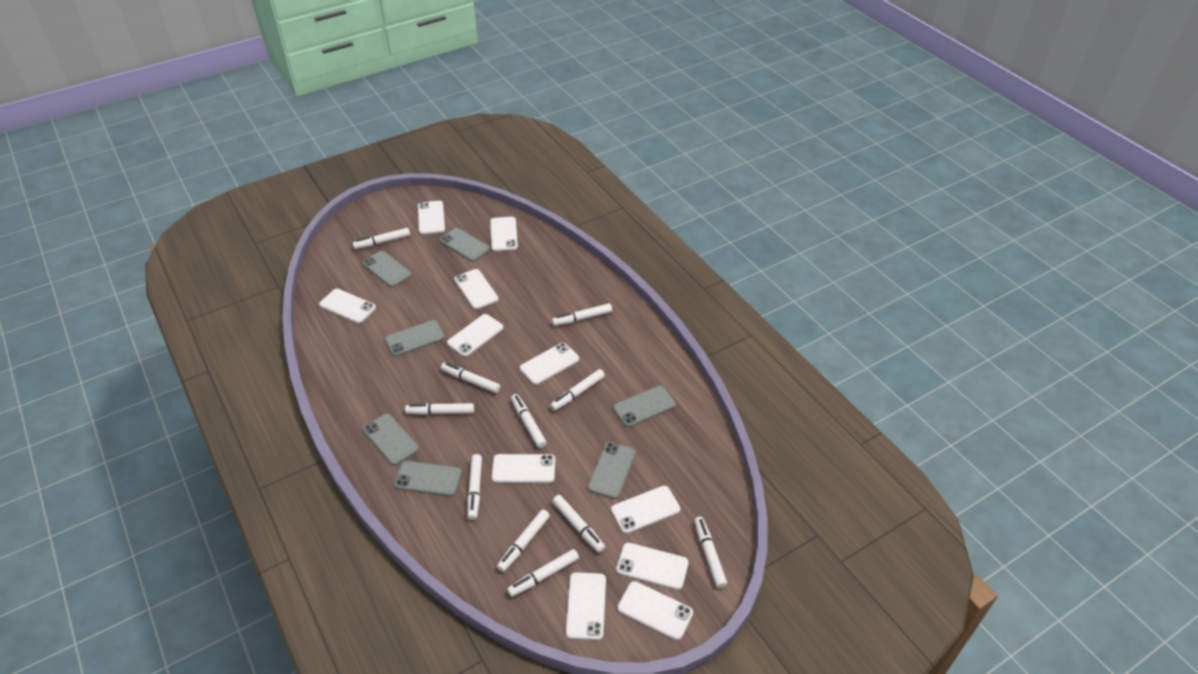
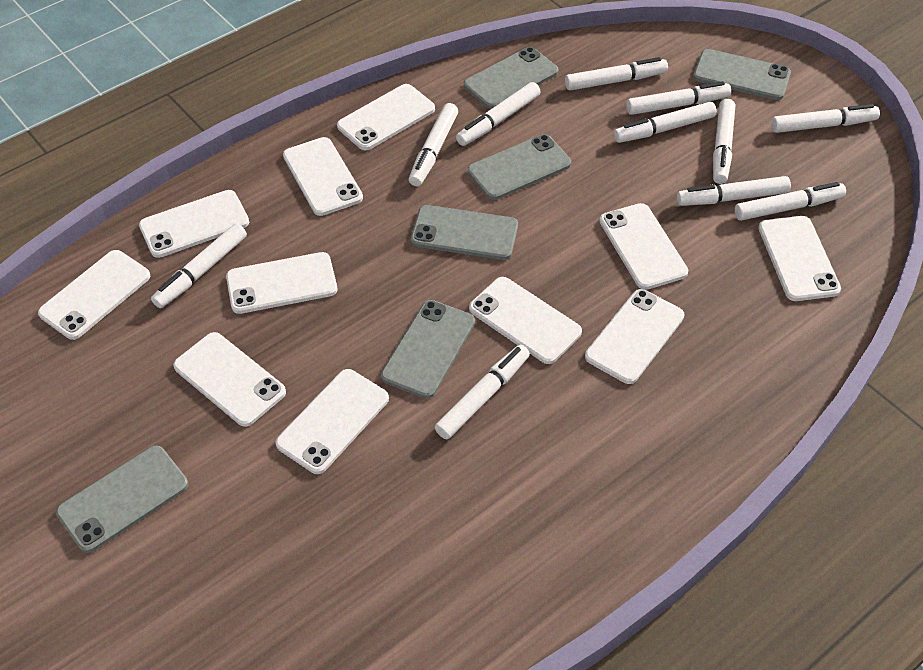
grey phone: [362,251,412,287] [363,413,419,466] [385,320,445,357] [394,461,462,496] [440,228,490,262] [587,442,636,499] [613,385,676,427] = 7 -> [56,446,188,553] [381,300,475,399] [411,205,518,260] [464,47,559,109] [468,134,571,200] [693,49,791,100] = 6

